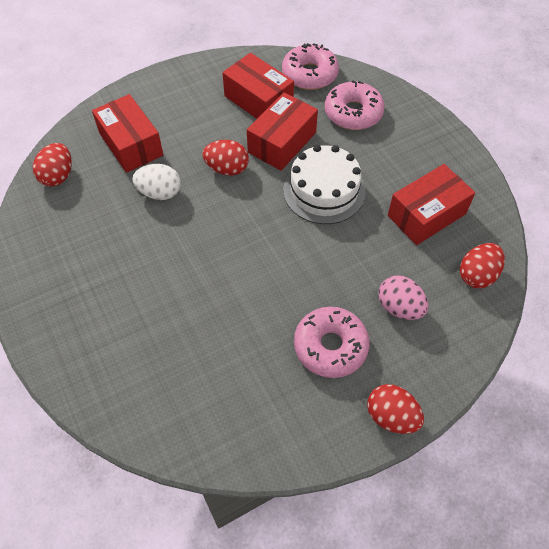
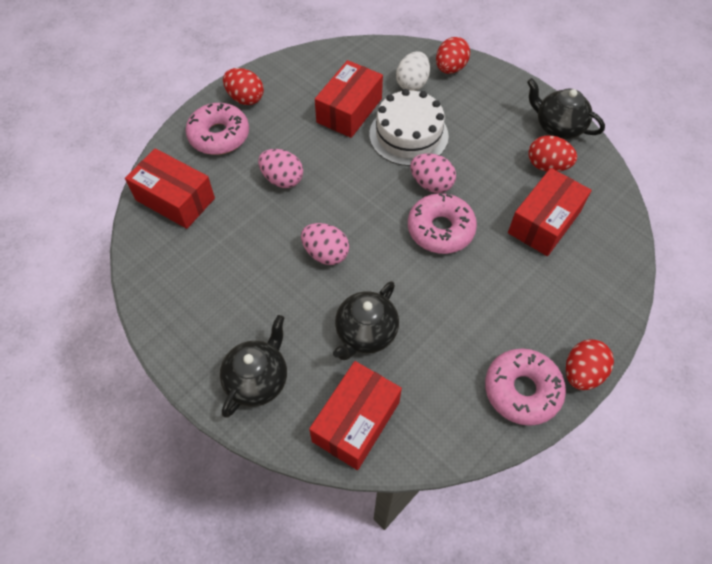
black teapot: none = 0 -> [220,315,287,418] [333,281,399,360] [527,78,605,139] = 3
pink egg: [378,275,429,320] = 1 -> [258,149,303,188] [301,223,349,265] [410,153,456,193] = 3

